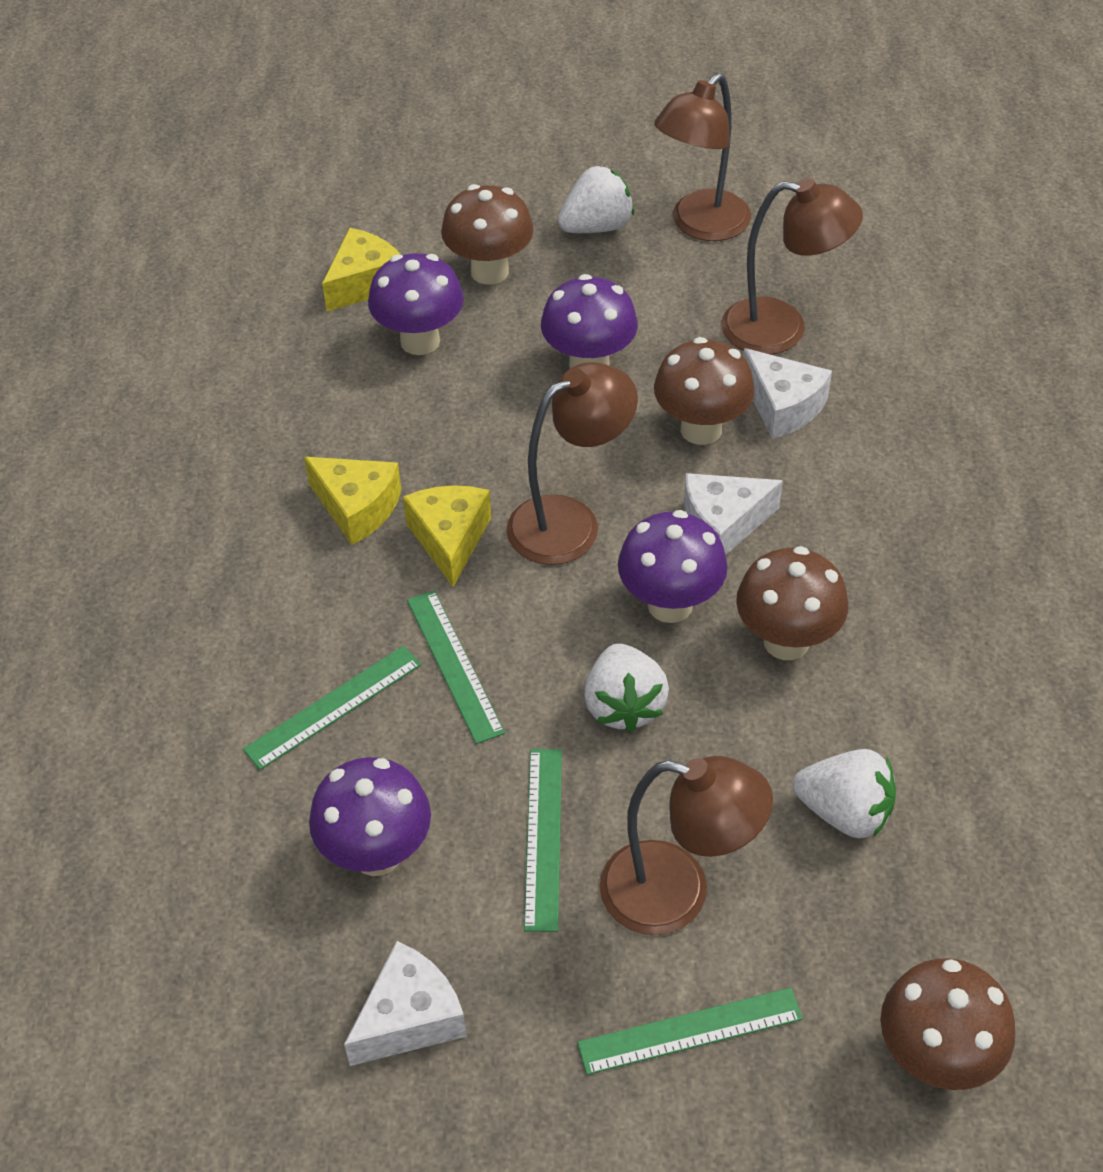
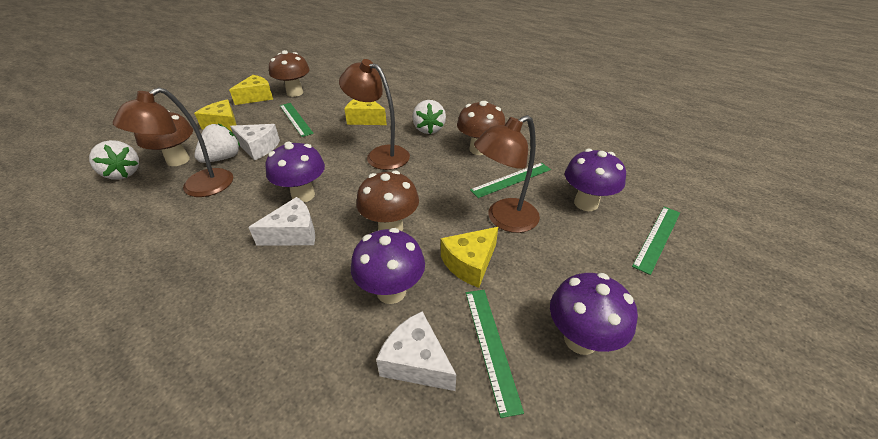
brown lamp: [506,362,638,565] [600,756,773,935] [654,73,751,241] [722,178,863,355] = 4 -> [113,87,233,197] [339,59,410,170] [474,115,540,233] = 3
yellow cheese: [304,457,402,545] [322,228,401,312] [403,485,491,587] = 3 -> [194,100,237,132] [229,75,273,105] [344,99,387,125] [441,227,498,288] = 4

